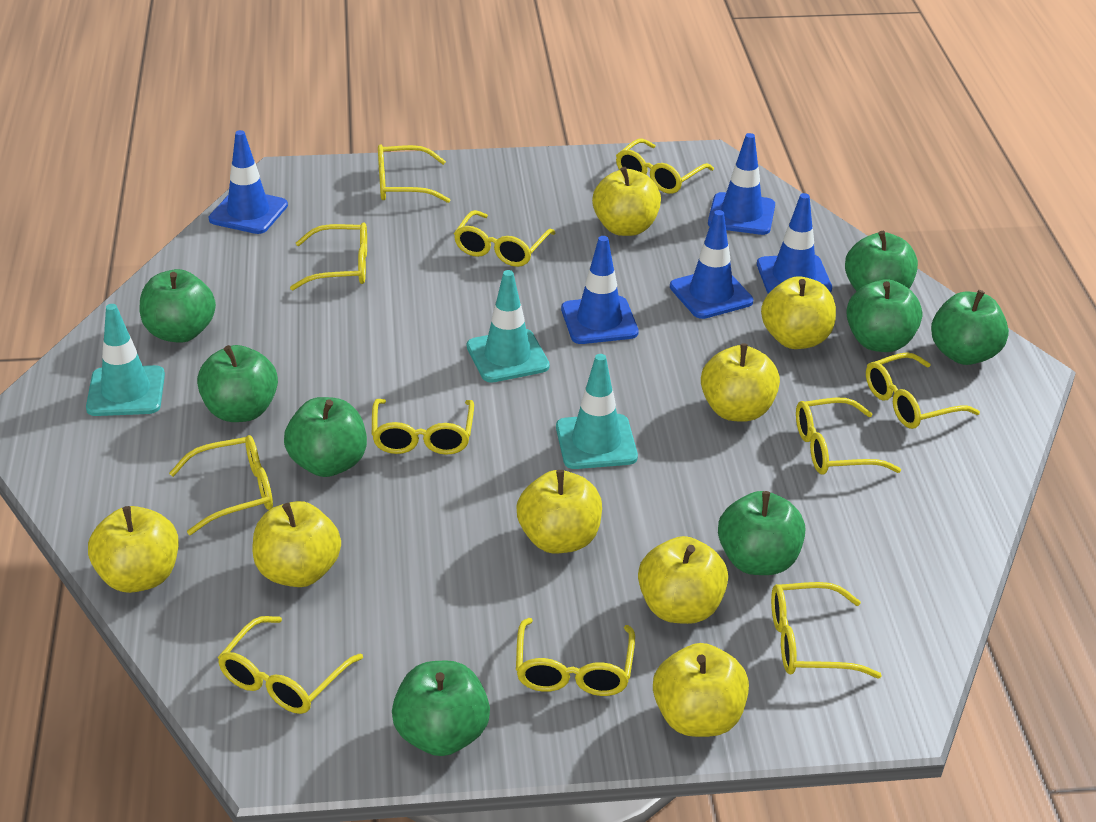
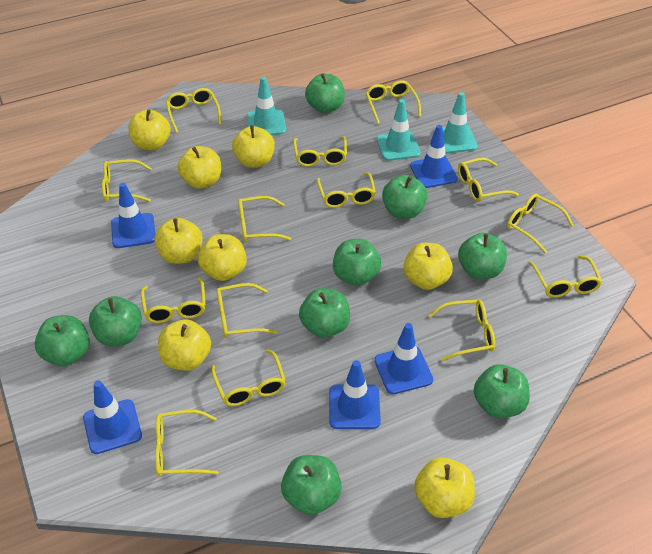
green apple: [140,269,216,343] [197,345,278,422] [284,397,367,477] [392,661,490,756] [718,491,805,575] [845,231,918,291] [846,279,922,352] [931,290,1009,365] = 8 -> [35,315,90,366] [89,296,142,346] [281,455,342,515] [299,288,350,338] [305,73,345,113] [333,239,381,286] [382,175,428,219] [458,232,507,279] [474,364,530,418] = 9
yellow glasses: [169,435,273,535] [218,616,363,714] [290,222,367,290] [372,399,474,455] [378,144,450,203] [454,210,555,267] [516,618,635,696] [616,139,714,194] [771,582,882,678] [796,398,901,474] [866,352,980,429] = 11 -> [102,159,152,202] [141,278,206,323] [155,410,219,477] [166,88,221,133] [211,349,286,406] [216,283,277,338] [238,196,291,242] [293,136,347,167] [317,173,376,208] [365,80,421,124] [428,300,495,361] [458,158,519,202] [507,194,574,253] [529,255,602,298] = 14

